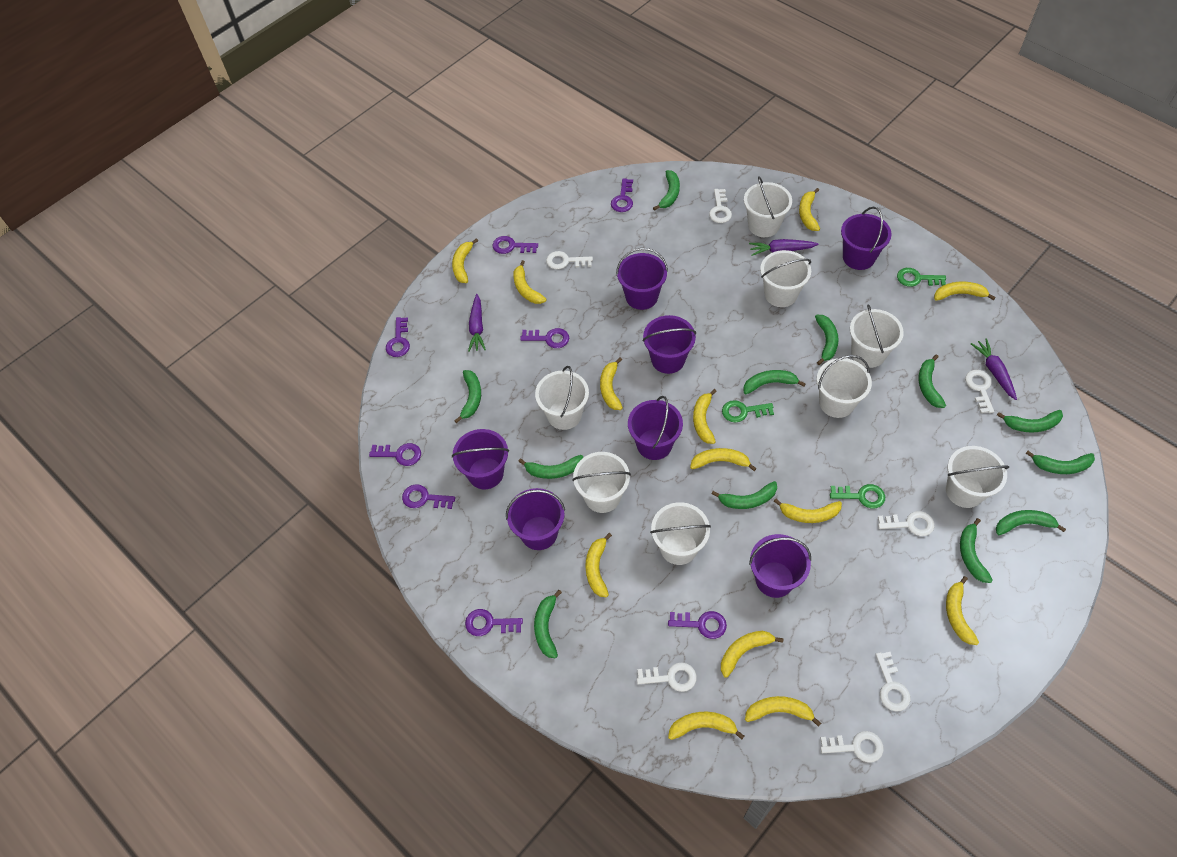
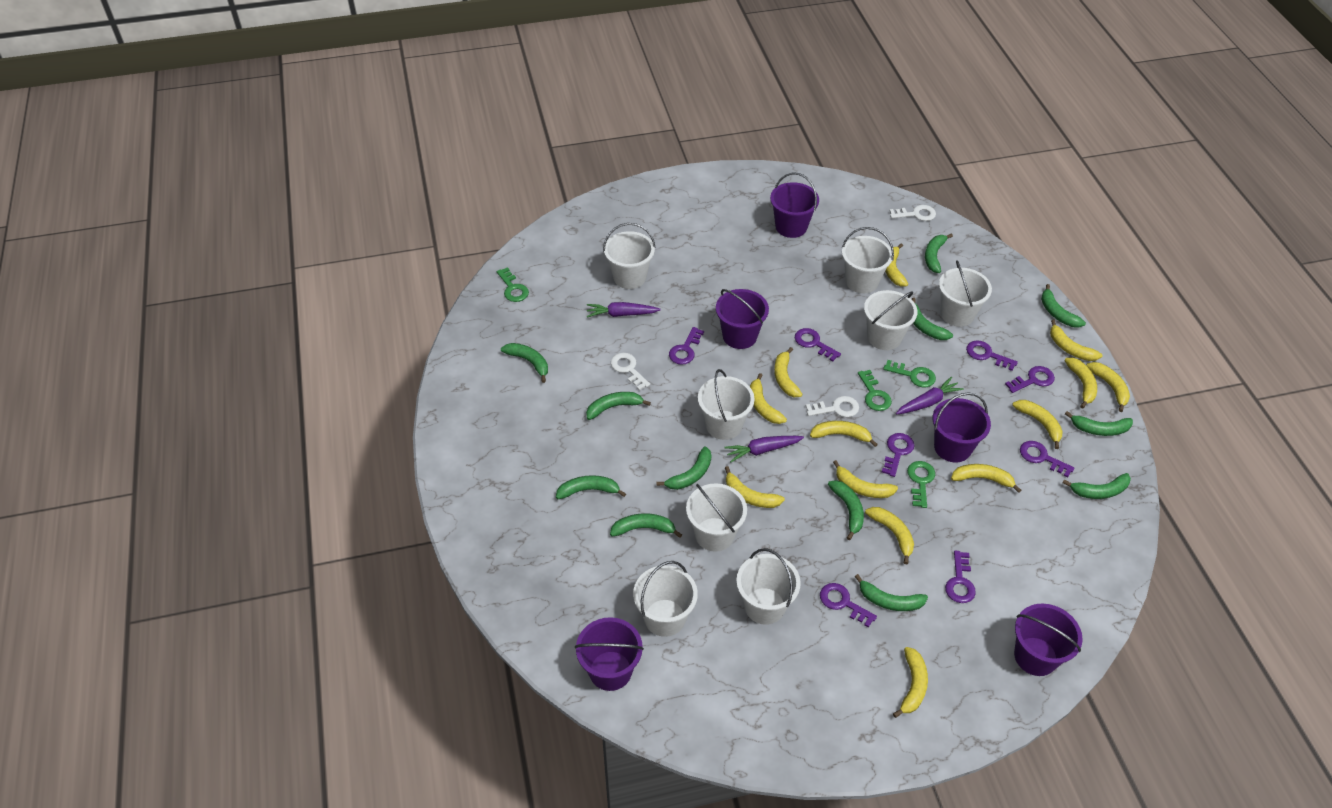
green key: [722,400,774,423] [830,484,885,508] [897,268,946,287] = 3 -> [497,267,529,302] [858,370,892,411] [883,360,936,387] [907,461,935,508] = 4
purple bucket: [452,429,509,489] [506,488,565,550] [616,248,668,310] [628,396,683,460] [643,315,696,374] [749,534,811,598] [841,207,892,270] = 7 -> [575,617,644,691] [716,289,769,349] [770,173,819,238] [933,392,991,462] [1014,604,1083,676] = 5
white key: [546,251,593,269] [637,662,697,692] [709,189,732,223] [820,731,884,763] [875,652,911,711] [878,511,934,536] [965,370,994,413] = 7 -> [611,353,650,391] [806,396,859,417] [889,205,936,221] = 3

